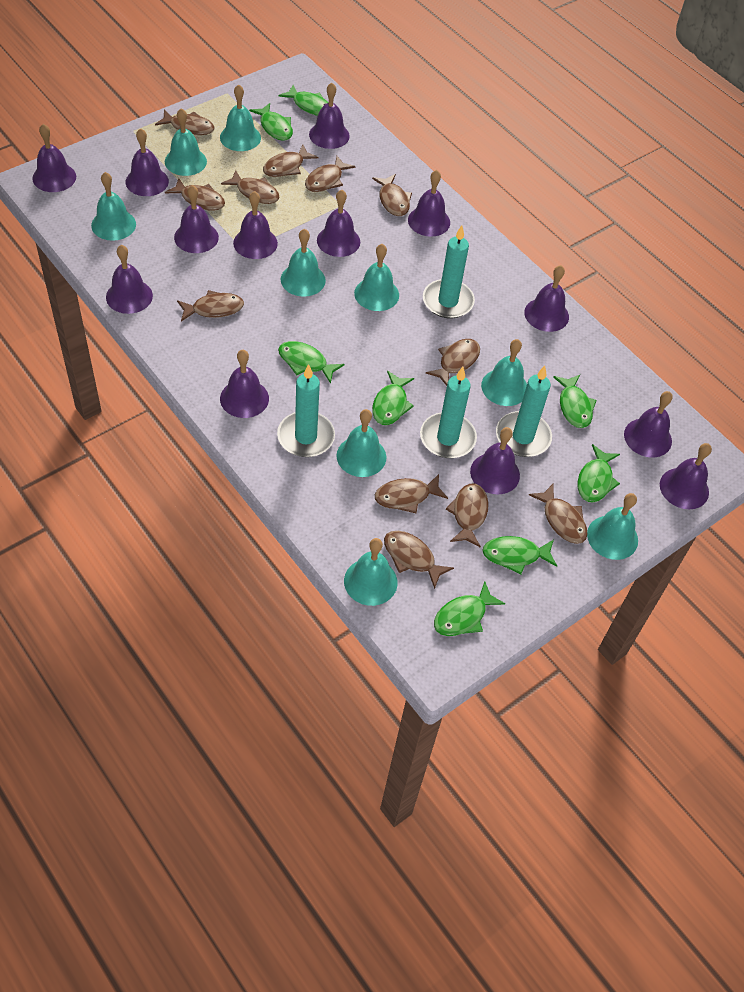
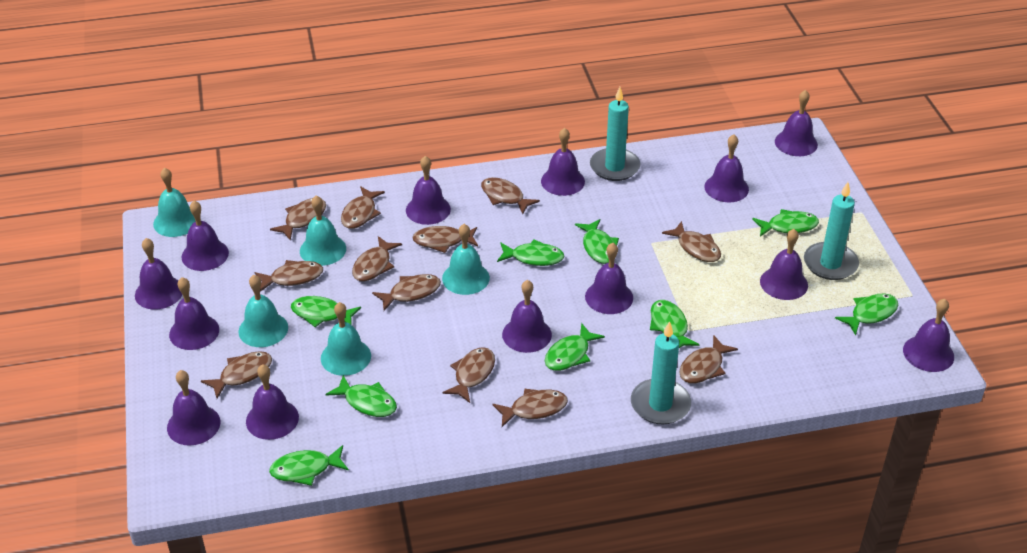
green fish: [249,103,293,141] [278,85,328,116] [278,341,345,384] [372,371,414,425] [434,581,505,636] [482,536,557,574] [553,375,597,428] [578,444,620,502] = 8 -> [269,445,349,486] [291,296,361,327] [325,375,397,417] [497,239,565,266] [545,323,605,371] [575,219,619,264] [650,300,700,348] [752,209,819,237] [835,294,898,335] = 9
turquoise bell: [91,172,136,241] [165,108,207,176] [220,84,261,151] [281,229,326,297] [337,409,386,477] [344,538,398,606] [354,244,399,311] [481,339,527,406] [587,493,638,560] = 9 -> [153,168,196,237] [238,275,288,347] [300,196,346,266] [321,302,371,376] [442,224,490,295] = 5
turquoise candle: [277,364,335,457] [420,367,477,458] [423,225,475,318] [496,366,552,457] = 4 -> [590,87,640,181] [631,321,691,424] [804,182,859,280] = 3

